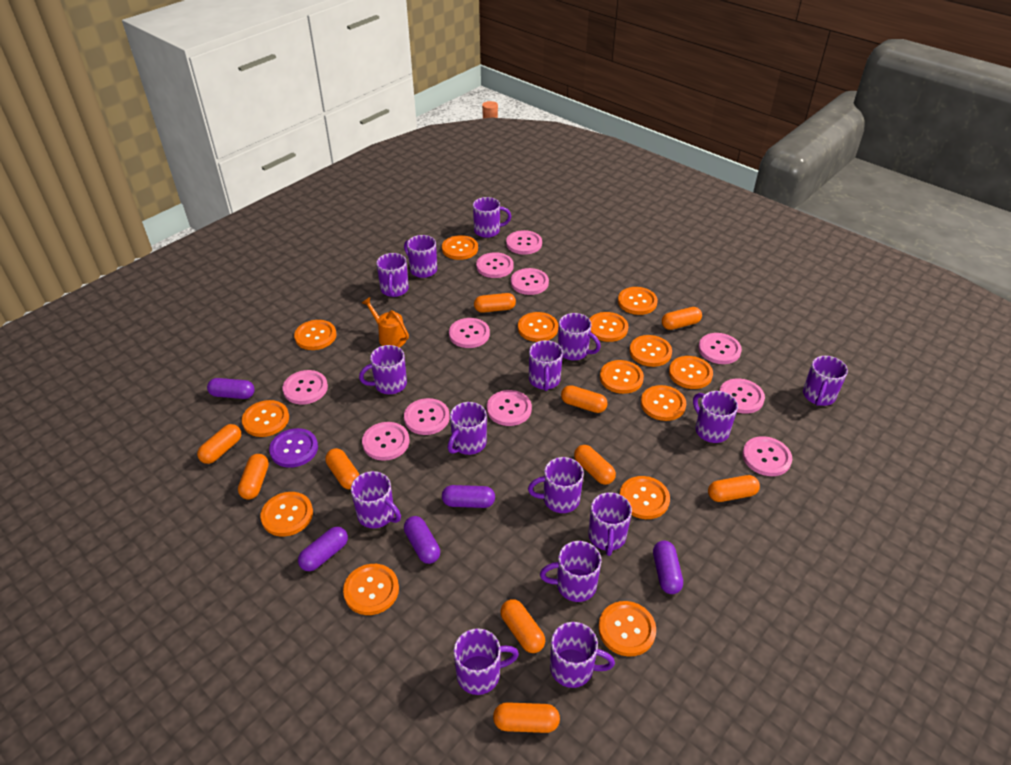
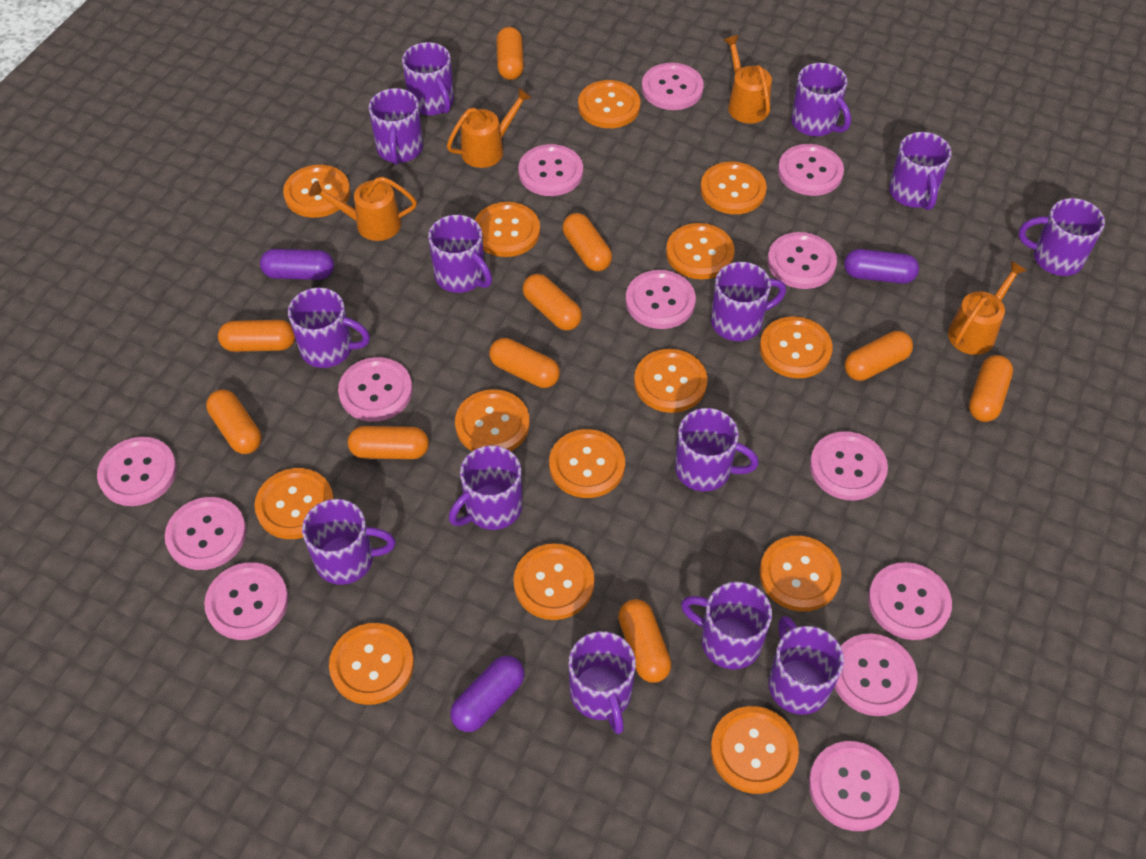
orange watering can: [362,297,409,347] = 1 -> [309,177,417,241] [447,87,532,168] [724,35,772,123] [948,261,1027,355] = 4
pink button: [282,370,328,404] [362,422,409,461] [404,398,450,435] [449,318,490,348] [476,252,514,278] [487,390,532,426] [506,230,542,255] [511,268,549,295] [698,333,742,364] [719,378,765,414] [742,436,792,476] = 11 -> [97,437,177,506] [165,497,246,570] [204,562,288,640] [338,357,413,422] [518,144,583,196] [626,270,696,329] [642,63,704,110] [768,232,837,289] [778,144,844,196] [809,741,900,831] [810,431,888,501] [834,633,917,716] [868,562,952,640] = 13
purple button: [269,428,318,468] = 1 -> none = 0
purple capsule: [207,378,255,399] [298,527,348,571] [404,516,440,564] [442,485,495,508] [653,541,683,594] = 5 -> [260,249,334,280] [450,656,525,732] [844,249,919,284] = 3
purple mug: [351,471,401,528] [359,345,407,394] [376,253,409,297] [404,235,437,278] [448,402,487,455] [453,628,519,695] [473,197,511,238] [528,457,584,513] [529,340,563,391] [540,541,601,602] [550,622,615,688] [558,313,601,360] [588,492,632,556] [693,391,738,443] [803,356,848,406] = 15 -> [288,287,370,368] [302,499,396,585] [369,88,423,165] [402,42,454,115] [428,215,492,293] [449,445,523,530] [569,631,636,734] [675,408,759,491] [681,582,772,670] [711,262,786,341] [768,616,844,715] [791,63,851,136] [889,132,952,210] [1018,198,1105,276] = 14

